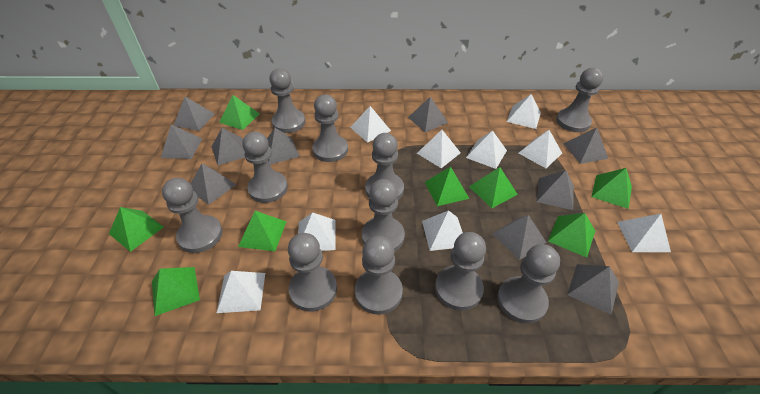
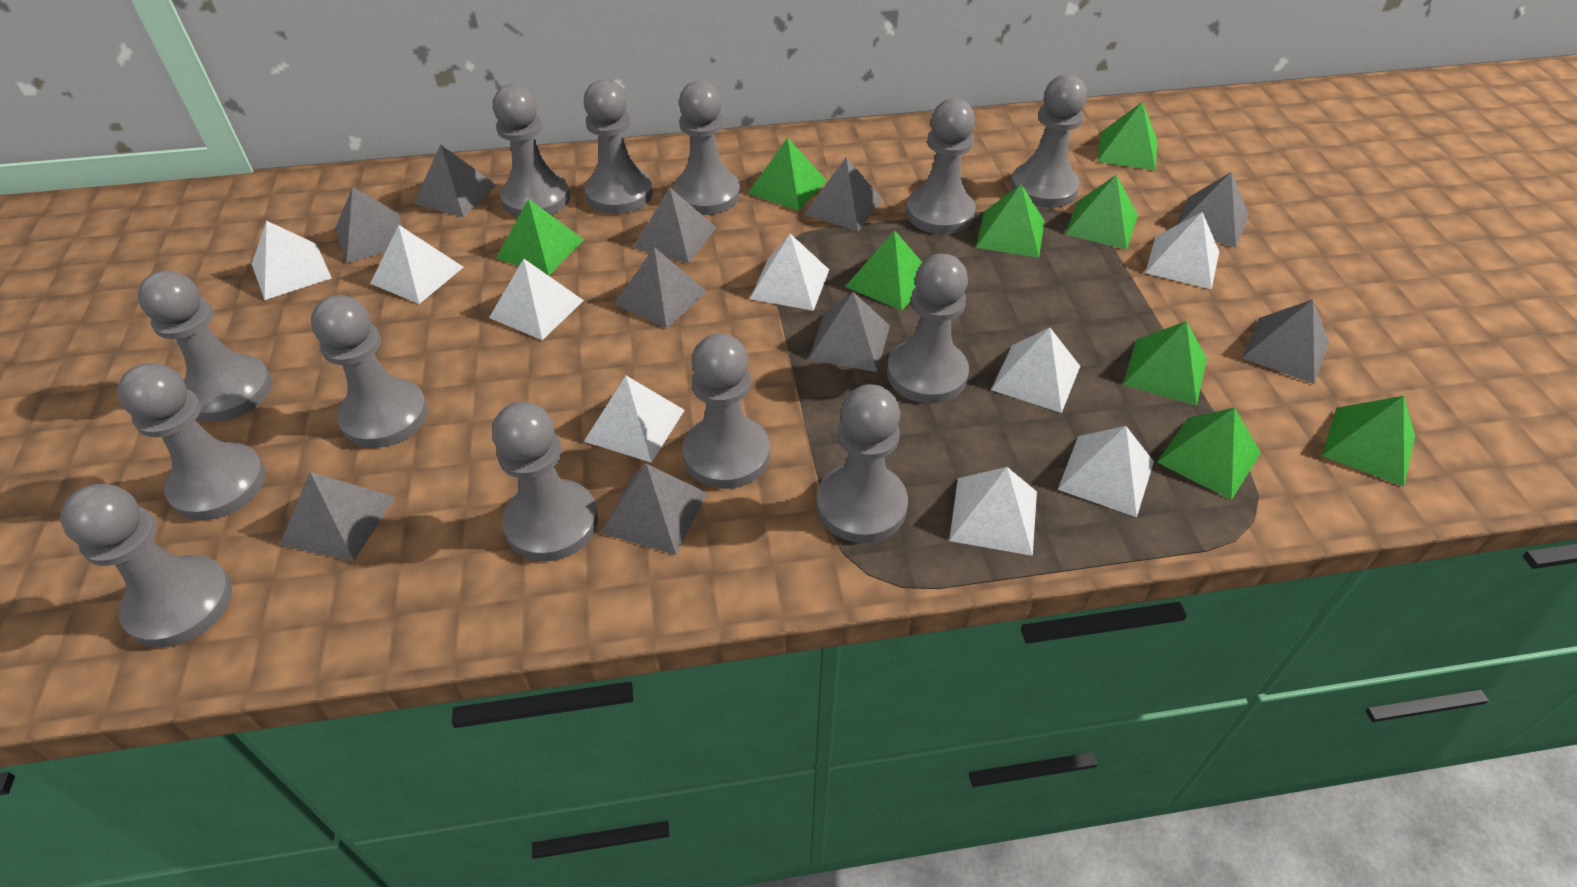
green pyramid: [109,207,164,252] [152,267,200,316] [219,95,260,130] [238,211,287,251] [425,167,469,206] [469,167,518,208] [548,213,595,258] [591,168,632,209] = 8 -> [496,199,584,276] [748,137,827,211] [845,230,922,311] [976,184,1045,258] [1065,175,1138,250] [1097,102,1157,170] [1123,321,1207,406] [1157,408,1261,500] [1322,396,1415,487] = 9
grey pawn: [162,178,223,253] [242,132,288,203] [269,68,305,133] [288,233,337,312] [312,94,348,162] [355,236,403,315] [362,179,405,251] [365,133,404,200] [435,232,486,311] [497,244,560,324] [556,68,603,132] = 11 -> [60,484,232,648] [117,363,266,520] [137,271,272,422] [311,295,428,448] [492,402,598,561] [493,84,570,217] [584,80,653,214] [673,81,740,215] [683,333,770,489] [817,384,908,543] [887,254,969,404] [906,98,976,234] [1011,74,1087,208] = 13

